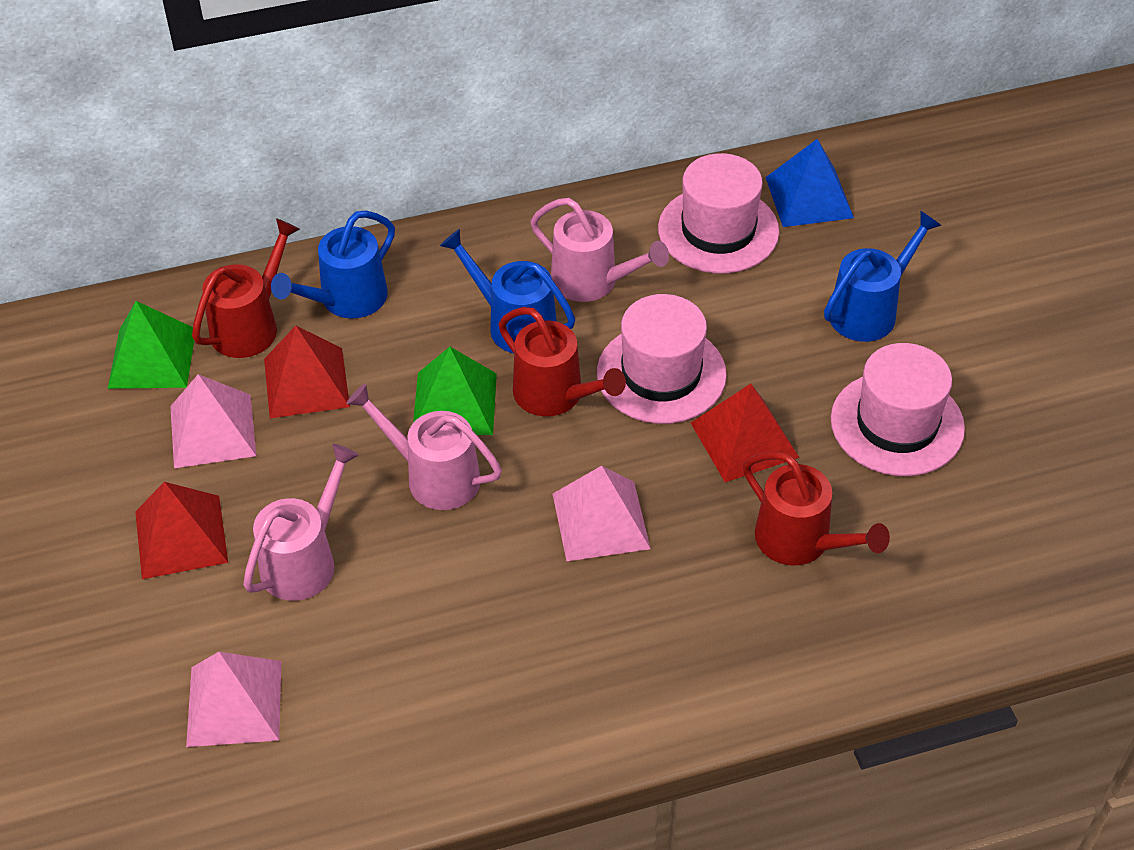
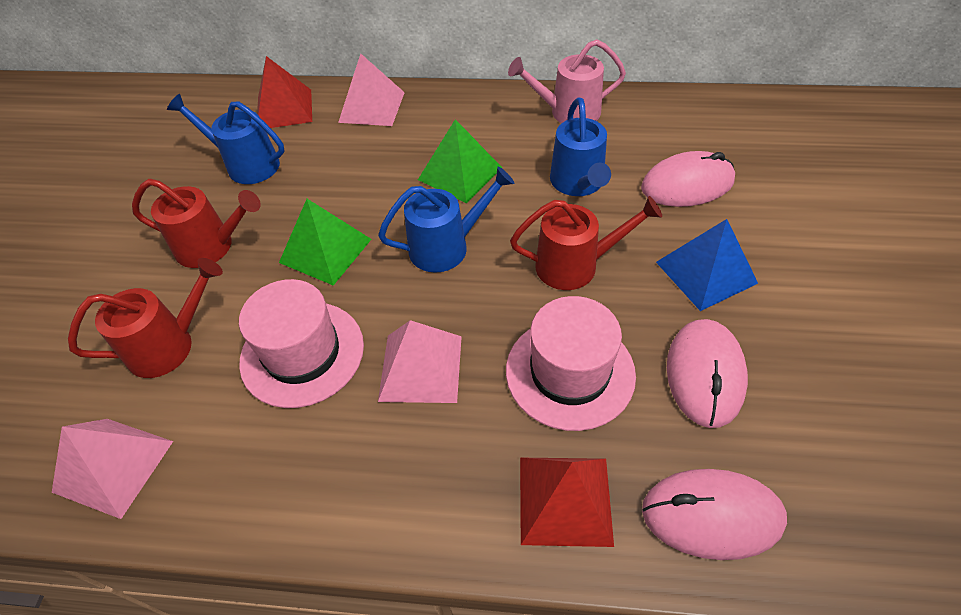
pink hat: [597,294,727,424] [658,153,779,273] [831,343,965,476] = 3 -> [239,279,364,408] [506,296,636,431] = 2
pink mouse: none = 0 -> [641,151,735,207] [642,469,787,560] [667,319,748,428] = 3
pink watering can: [243,444,359,601] [346,384,502,510] [530,198,669,302] = 3 -> [508,39,626,123] = 1
red pyramid: [135,482,228,579] [264,326,350,418] [691,384,799,482] = 3 -> [257,56,312,128] [520,458,614,547] = 2

